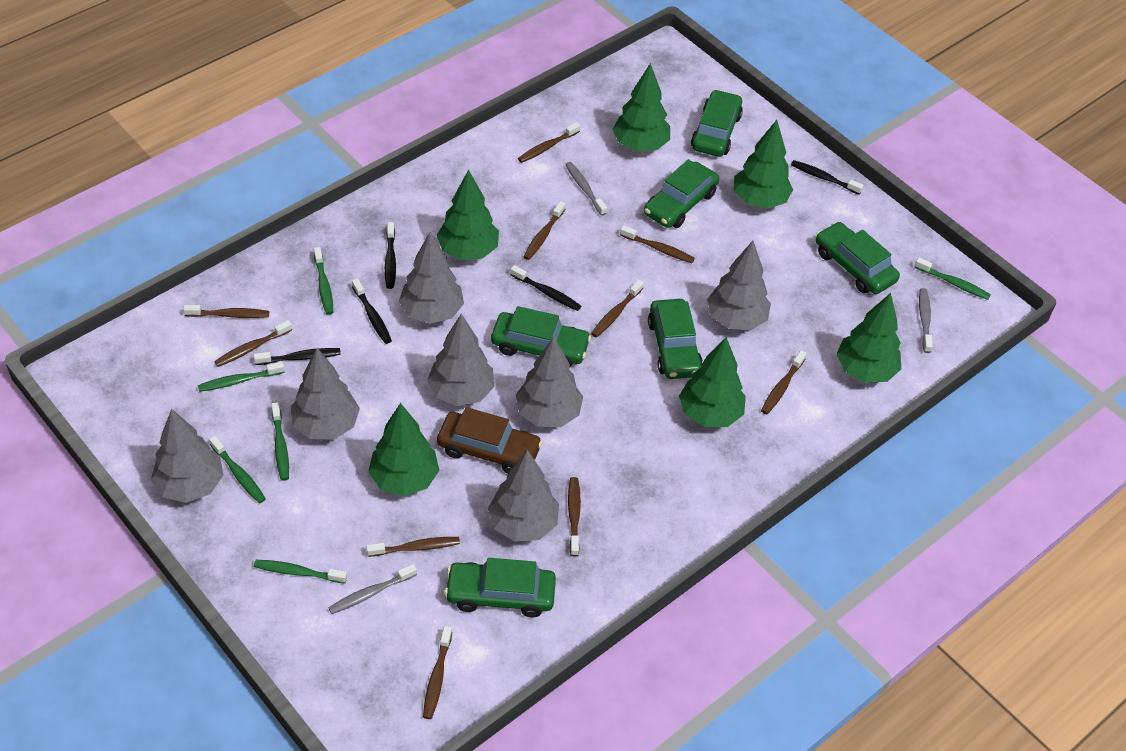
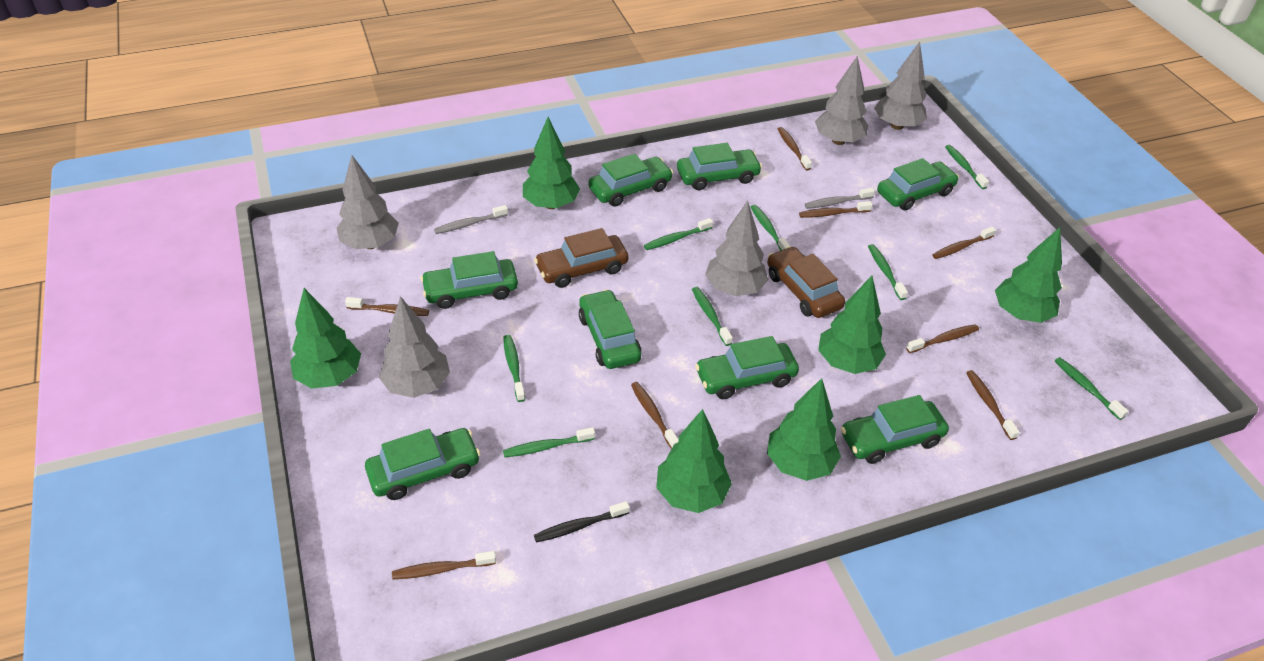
black toothbrush: [254,348,341,365] [352,278,392,344] [385,222,396,289] [510,265,581,311] [791,160,864,195] = 5 -> [534,501,630,542] = 1
brown car: [437,407,543,474] = 1 -> [534,228,629,288] [767,246,845,318] = 2
brown toothbrush: [183,305,269,318] [214,320,292,367] [366,537,460,557] [423,626,452,719] [518,122,580,163] [523,201,565,260] [568,477,581,556] [591,280,644,338] [620,225,695,263] [761,350,807,414] = 10 -> [345,297,429,316] [392,551,496,579] [631,382,679,449] [778,127,812,170] [799,201,873,218] [906,324,979,353] [932,226,996,259] [966,370,1020,440] = 8
green car: [444,558,556,617] [491,306,591,367] [644,159,719,228] [648,299,703,379] [691,90,743,157] [816,222,900,294] = 6 -> [365,428,480,500] [421,251,518,309] [579,289,641,369] [588,154,673,207] [677,143,762,190] [695,336,799,399] [841,395,949,464] [877,158,959,211] = 8
green toothbrush: [198,362,285,392] [209,436,266,503] [254,560,347,583] [271,402,289,480] [314,247,333,315] [915,257,991,300] = 6 -> [503,335,525,402] [503,427,595,458] [644,218,713,250] [692,287,733,346] [751,205,790,251] [868,244,908,300] [945,145,989,189] [1055,357,1129,420] = 8
grey toothbrush: [328,564,417,614] [565,162,607,216] [919,288,933,353] = 3 -> [434,205,508,234] [805,188,875,209] = 2
grey tree: [151,409,224,503] [291,348,360,440] [399,232,464,324] [427,314,494,406] [488,450,559,542] [516,337,583,427] [707,241,771,330] = 7 -> [337,155,399,249] [379,296,450,398] [705,201,768,296] [815,56,868,145] [874,41,927,130] = 5

